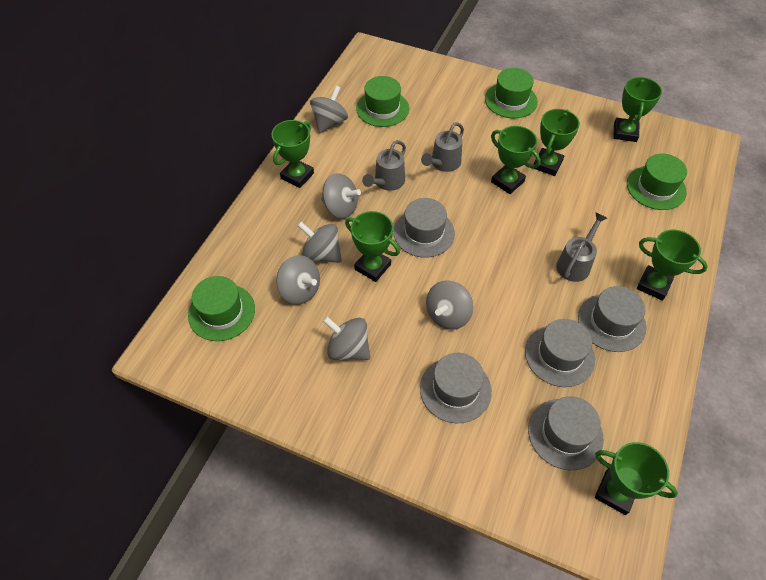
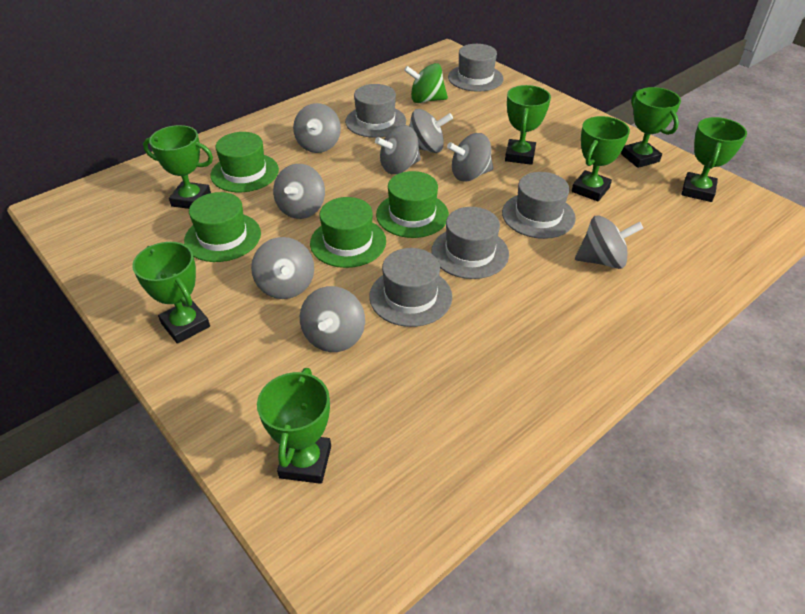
green spinning top: none = 0 -> [404,63,448,103] = 1
grey spinning top: [276,255,320,304] [297,221,342,263] [310,86,348,133] [321,173,361,218] [323,316,370,360] [426,280,473,330] = 6 -> [251,237,314,299] [273,164,325,219] [293,103,341,153] [300,286,365,352] [375,125,421,174] [409,109,453,153] [447,133,493,182] [575,216,643,269] = 8
grey watering can: [362,140,406,191] [421,122,464,172] [556,212,607,282] = 3 -> none = 0

